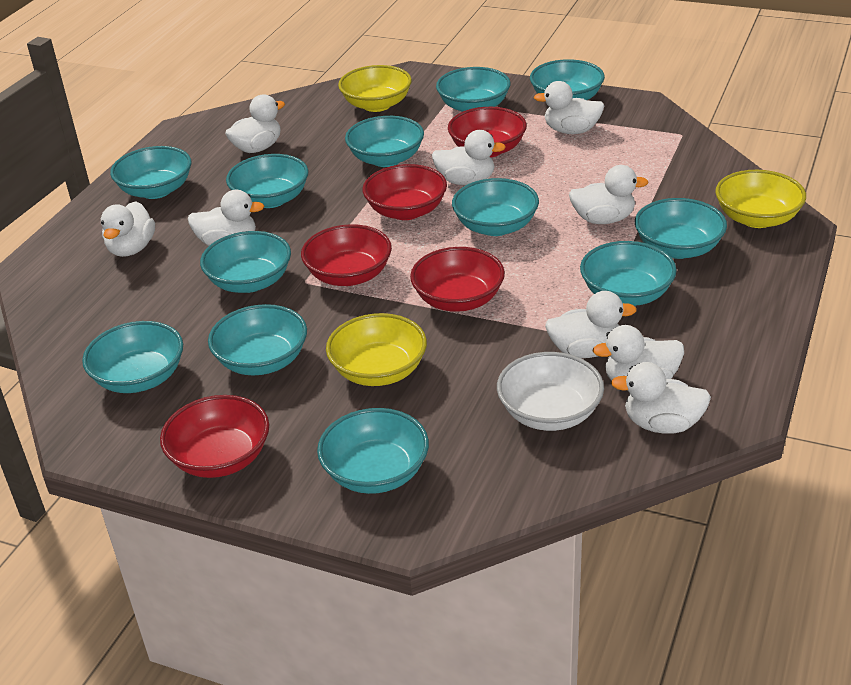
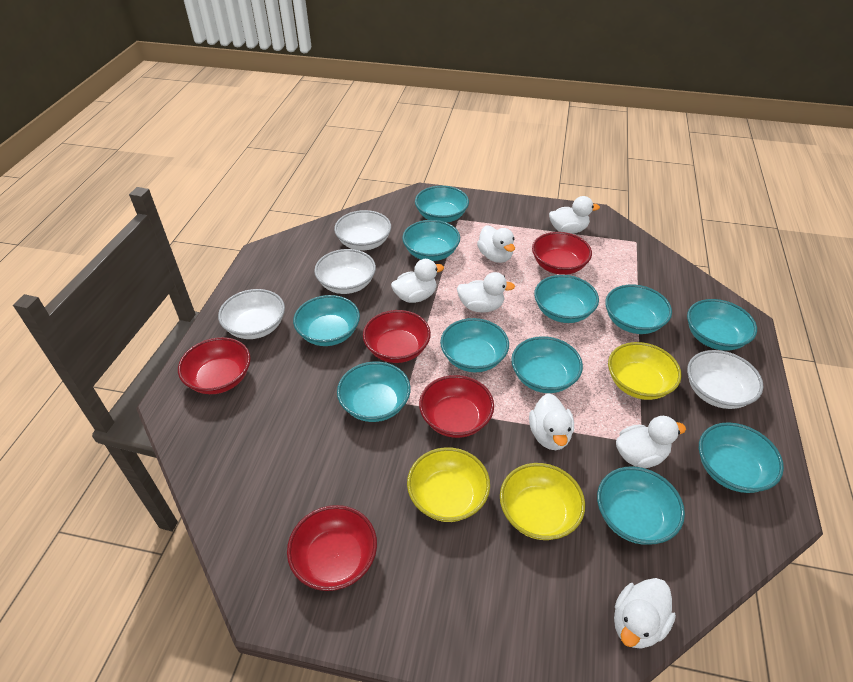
turquoise bowl: [82,321,183,393] [110,146,191,199] [200,231,291,293] [208,304,307,375] [226,154,308,208] [317,408,429,494] [345,116,424,167] [436,67,511,112] [452,178,539,236] [530,59,605,100] [580,241,677,306] [635,198,727,259] = 12 -> [293,295,360,346] [337,362,411,422] [402,220,460,261] [415,186,469,223] [440,318,509,372] [511,336,583,393] [534,275,599,323] [597,467,685,545] [605,285,672,334] [687,299,757,351] [699,422,784,493] = 11
white bowl: [497,352,604,431] = 1 -> [218,289,285,339] [314,249,376,294] [334,210,391,250] [687,350,763,409] = 4
white duck: [101,201,155,257] [188,190,265,246] [225,95,285,153] [432,130,506,185] [534,81,605,134] [545,291,637,358] [569,165,649,224] [593,325,684,381] [611,362,711,434] = 9 -> [391,259,444,303] [457,272,515,312] [477,225,515,263] [529,393,574,450] [549,196,600,234] [614,578,676,648] [616,416,686,468] = 7

